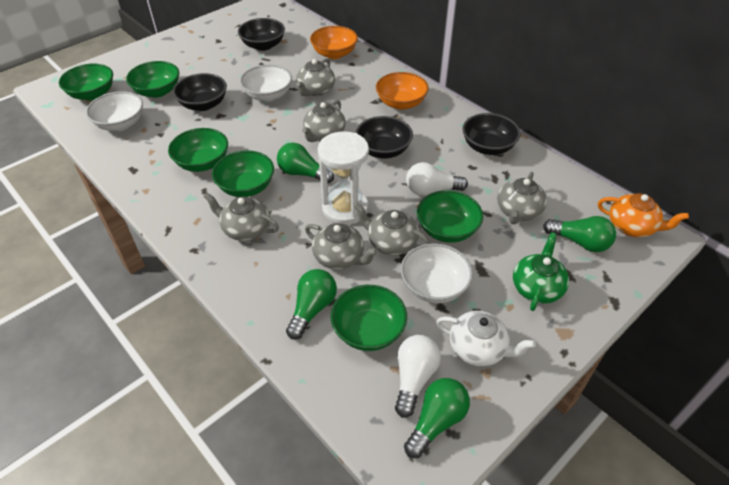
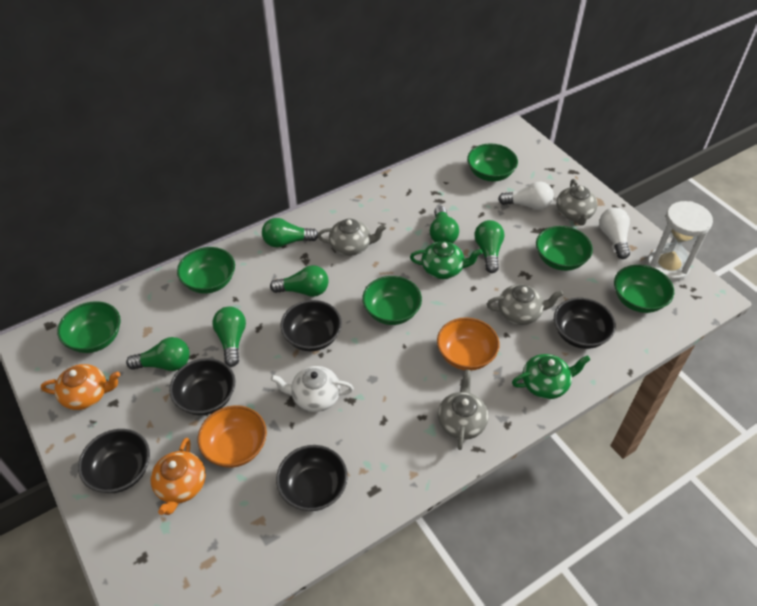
black bowl: [173,73,227,111] [238,18,285,51] [355,116,413,158] [462,113,521,155] = 4 -> [78,429,150,493] [169,358,236,415] [276,445,348,511] [280,300,342,351] [554,298,616,349] = 5
green light bulb: [277,142,334,183] [286,269,337,340] [404,378,470,458] [543,216,616,252] = 4 -> [126,337,190,371] [213,307,246,367] [262,218,318,248] [270,265,329,297] [430,206,459,243] [475,220,505,273] = 6
green teapot: [513,233,569,311] = 1 -> [410,241,482,279] [512,354,591,399] = 2
grey teapot: [203,193,279,241] [296,58,335,96] [302,100,346,142] [305,223,378,269] [354,203,430,255] [497,172,547,224] = 6 -> [317,219,387,256] [438,369,489,450] [487,284,563,325] [556,179,598,225] = 4
orange teapot: [598,193,689,237] = 1 -> [41,364,120,410] [150,438,206,515] = 2
white bowl: [86,91,143,131] [240,65,292,102] [401,243,473,303] = 3 -> none = 0

